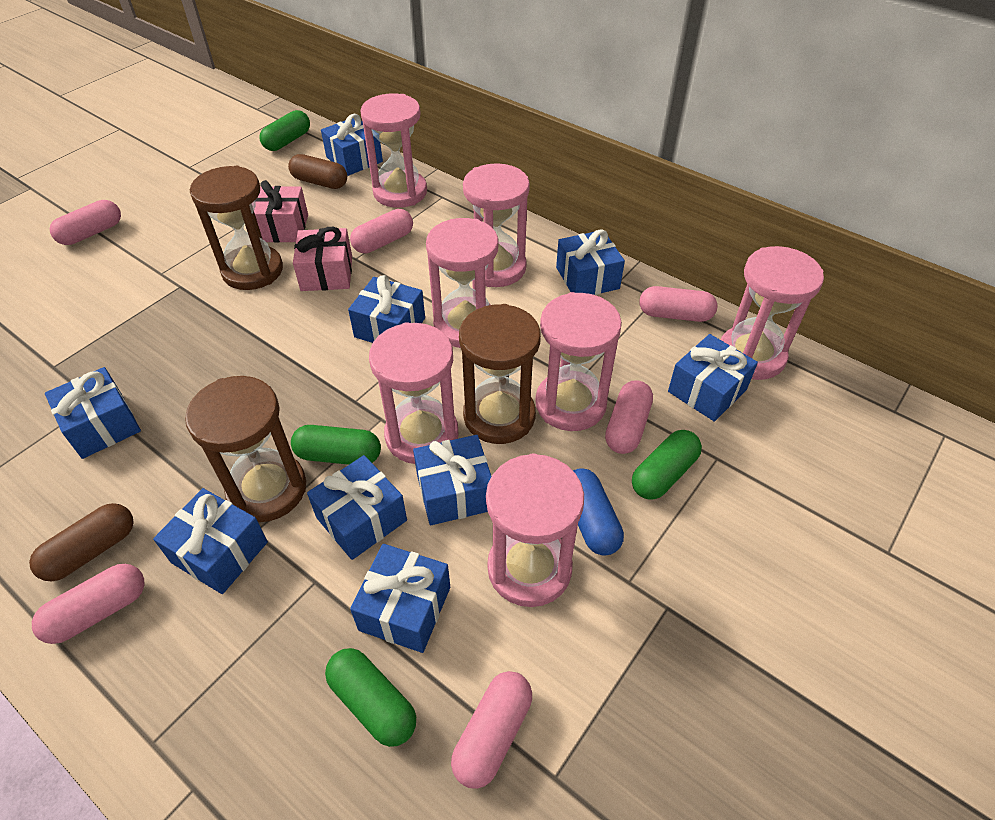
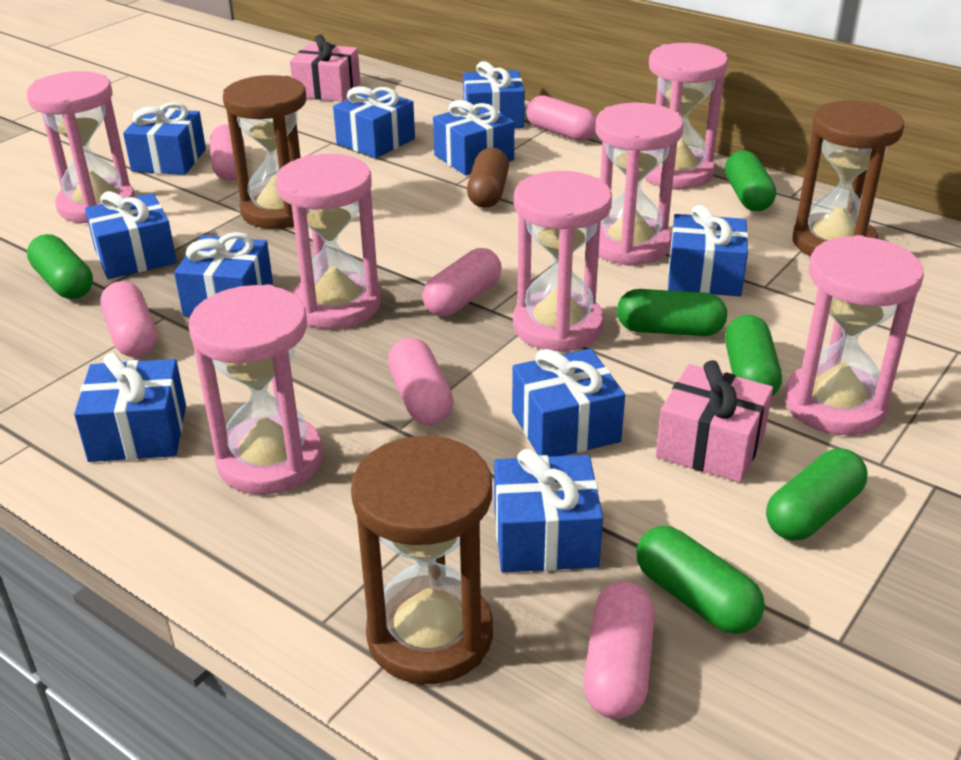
blue capsule: [573,468,624,556] = 1 -> none = 0
blue gift: [45,367,141,459] [153,488,268,594] [307,455,407,560] [321,114,383,176] [348,275,425,343] [350,544,450,653] [413,435,491,525] [556,229,625,295] [668,334,758,422] = 9 -> [74,353,186,462] [85,191,177,279] [123,102,206,175] [174,232,273,317] [333,86,415,158] [433,100,514,175] [463,61,525,128] [494,449,603,572] [512,349,625,457] [668,205,748,296] = 10
brown capsule: [29,503,134,581] [288,154,347,189] = 2 -> [467,147,509,208] = 1
green capsule: [260,110,310,151] [291,425,381,465] [325,648,416,747] [632,430,702,500] = 4 -> [27,234,93,299] [617,289,727,336] [636,526,765,634] [725,150,776,211] [725,315,782,396] [766,449,868,541] = 6

